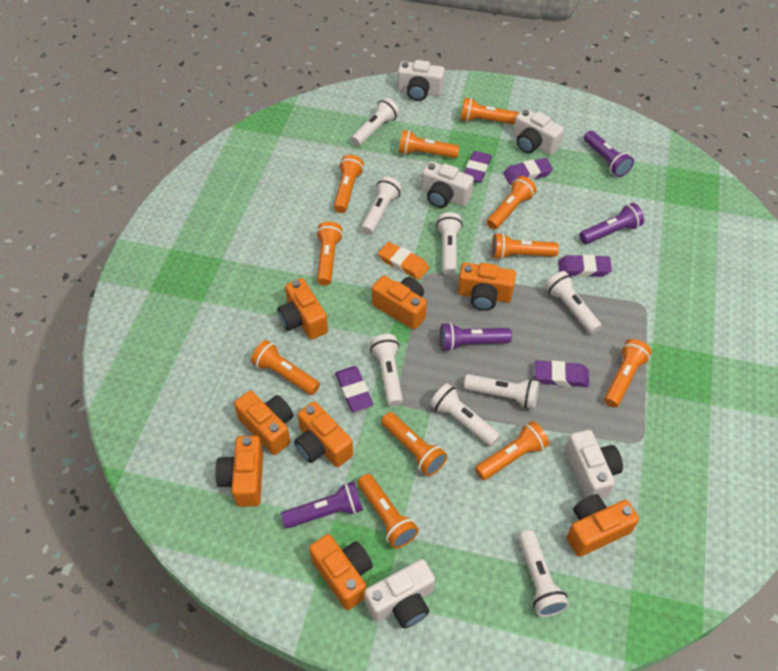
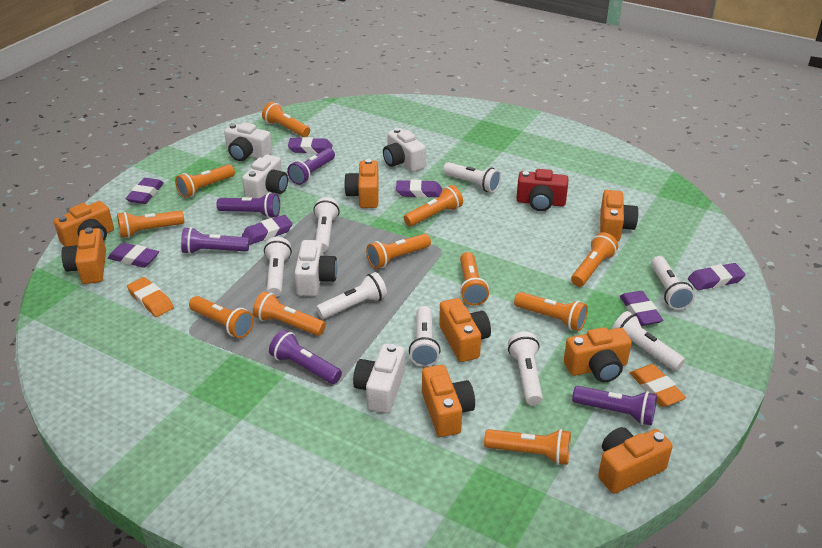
orange eraser: [378,242,429,280] = 1 -> [127,277,174,317] [630,364,686,407] = 2
purple eraser: [335,366,373,412] [464,151,492,183] [503,158,553,185] [535,360,589,387] [558,254,612,277] = 5 -> [108,243,159,268] [125,178,164,204] [242,215,293,245] [288,137,333,154] [396,180,442,198] [620,291,663,326] [688,263,746,290] = 7
purple flashlight: [281,481,363,528] [440,322,512,352] [580,203,644,244] [584,131,634,177] = 4 -> [181,227,249,254] [216,192,280,218] [269,330,342,384] [287,148,335,185] [572,386,657,426] = 5
red camera: none = 0 -> [516,169,569,211] = 1

